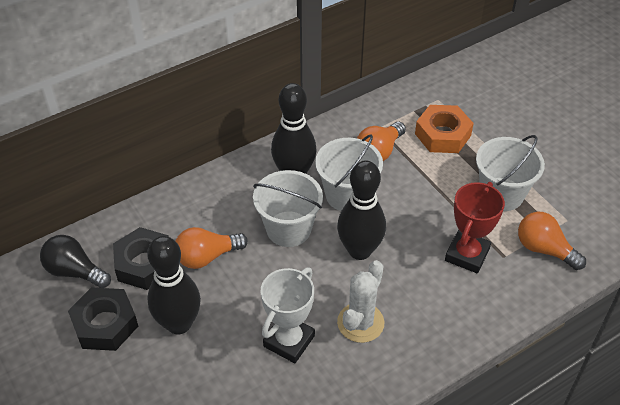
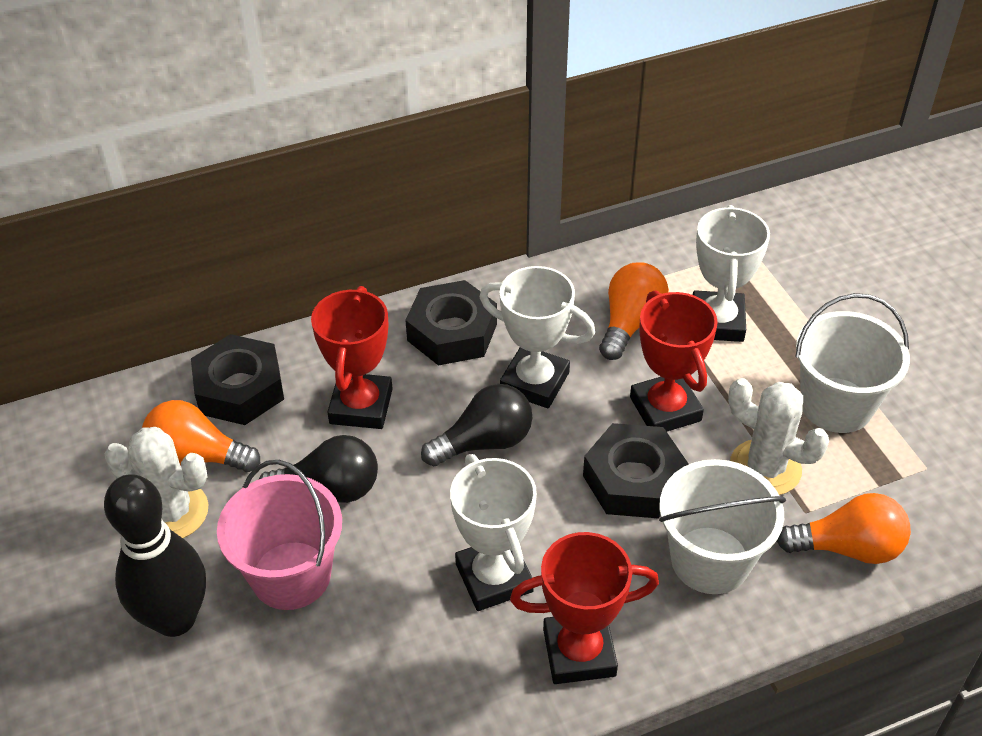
black bowling pin: [147,236,201,334] [271,83,316,174] [337,160,386,260] = 3 -> [104,474,206,637] = 1
black light bulb: [40,235,111,288] = 1 -> [259,435,378,503] [421,384,532,466] = 2
black nut: [68,287,138,351] [113,227,169,290] = 2 -> [191,334,284,425] [405,280,497,365] [583,423,689,519] = 3
orange nut: [415,105,474,153] = 1 -> none = 0
pink bucket: none = 0 -> [217,460,342,610] = 1
red trophy: [445,182,505,274] = 1 -> [311,286,393,429] [510,532,659,684] [630,290,718,432] = 3
white bucket: [253,170,323,247] [315,135,383,211] [476,135,545,211] = 3 -> [659,459,786,594] [795,293,910,433] = 2
white cactus: [337,260,385,343] = 1 -> [104,427,209,538] [728,378,829,495] = 2
white trophy: [261,268,315,363] = 1 -> [450,454,537,611] [480,266,595,408] [693,205,770,342] = 3

